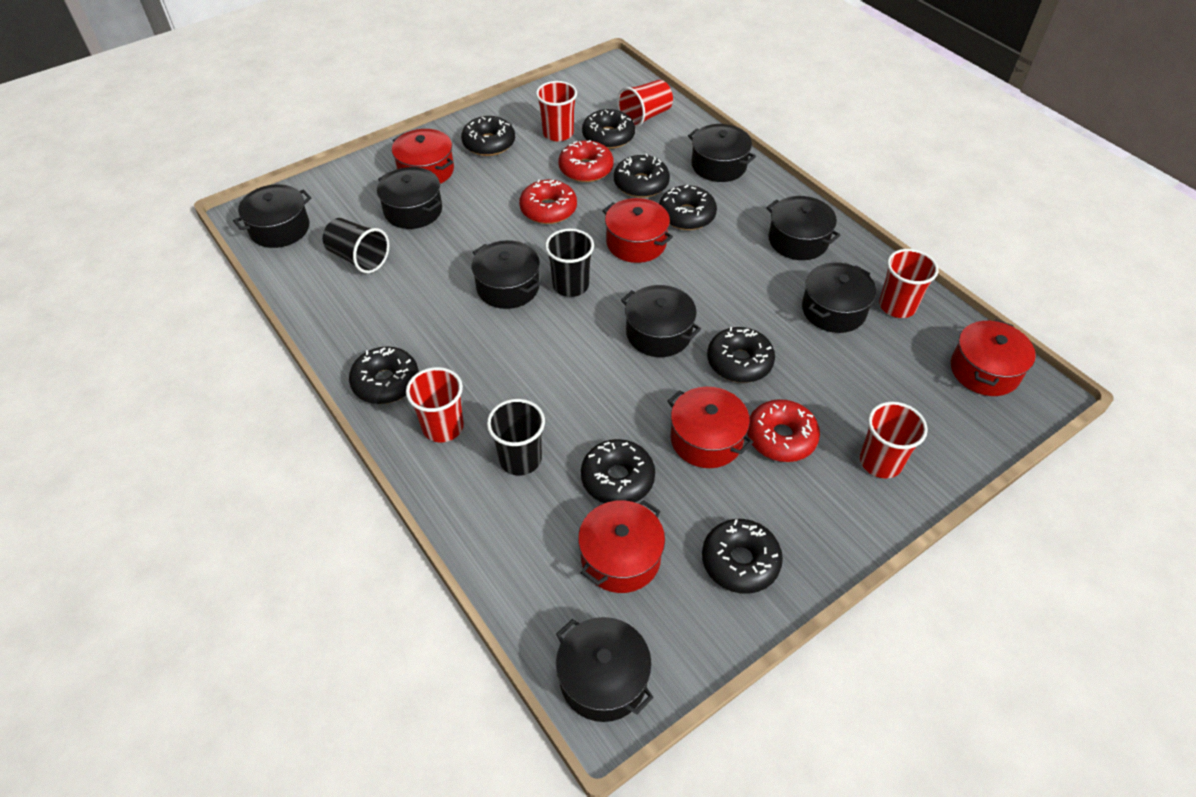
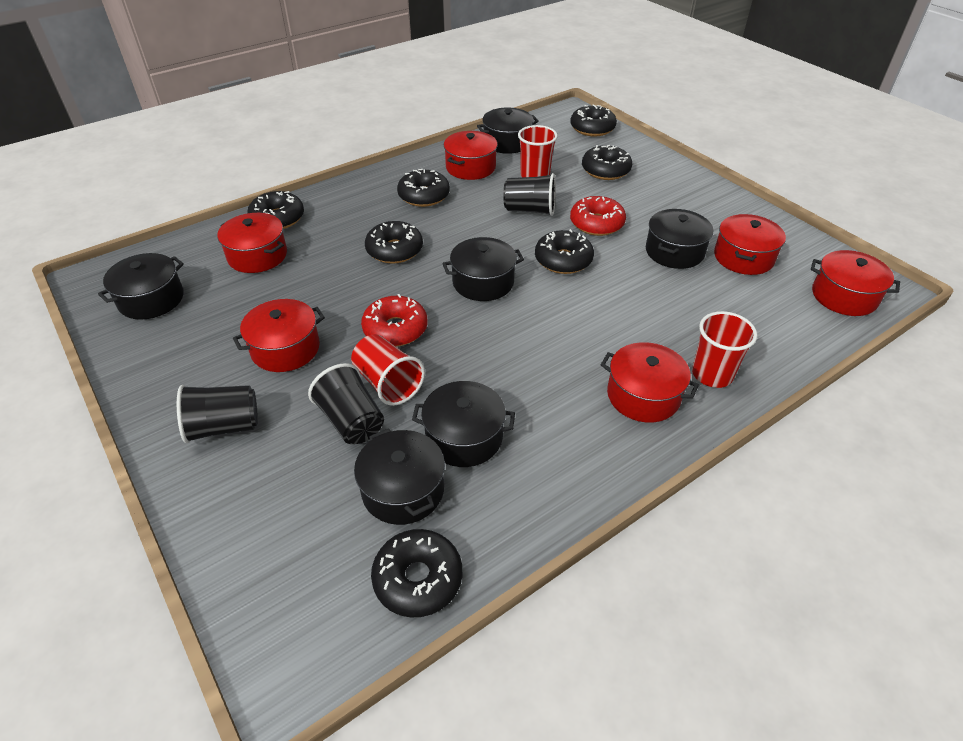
black donut: [349,346,419,404] [461,116,515,156] [581,439,655,503] [582,109,635,149] [614,154,670,198] [659,185,717,230] [702,519,783,594] [707,327,775,383] = 8 -> [247,191,304,229] [365,221,423,264] [371,529,462,617] [397,169,450,207] [535,229,594,274] [570,105,617,136] [582,145,632,180] = 7
black pot: [233,184,311,248] [377,167,442,229] [471,240,540,309] [556,617,654,722] [621,285,701,357] [688,124,756,182] [766,196,840,260] [802,262,876,333] = 8 -> [98,253,184,320] [354,428,445,525] [412,381,515,467] [442,237,524,301] [477,107,539,154] [646,209,713,269] = 6
red cup: [406,367,464,442] [536,81,577,141] [617,80,673,128] [860,401,928,479] [879,249,939,318] = 5 -> [351,334,425,406] [518,125,558,177] [692,311,757,388] = 3
red donut: [519,179,577,224] [558,140,614,182] [747,399,820,462] = 3 -> [361,294,428,347] [570,196,626,236] = 2
red pot: [392,129,454,184] [578,500,665,593] [602,198,673,263] [667,387,753,468] [951,320,1036,396] = 5 -> [217,213,287,273] [233,299,325,372] [444,131,498,180] [601,342,699,422] [714,214,786,275] [811,250,900,316] = 6

